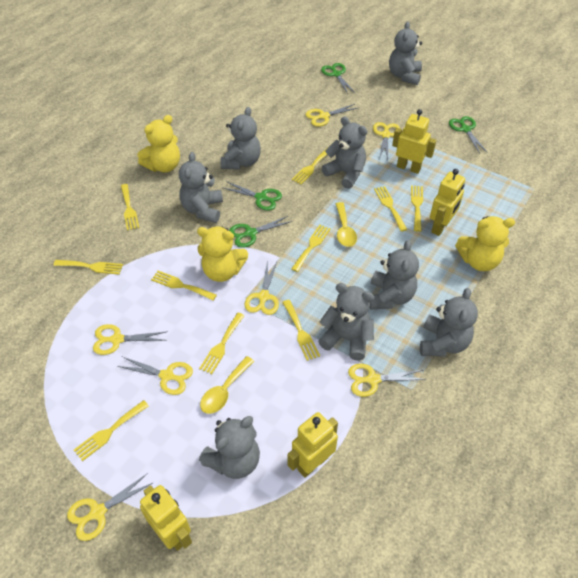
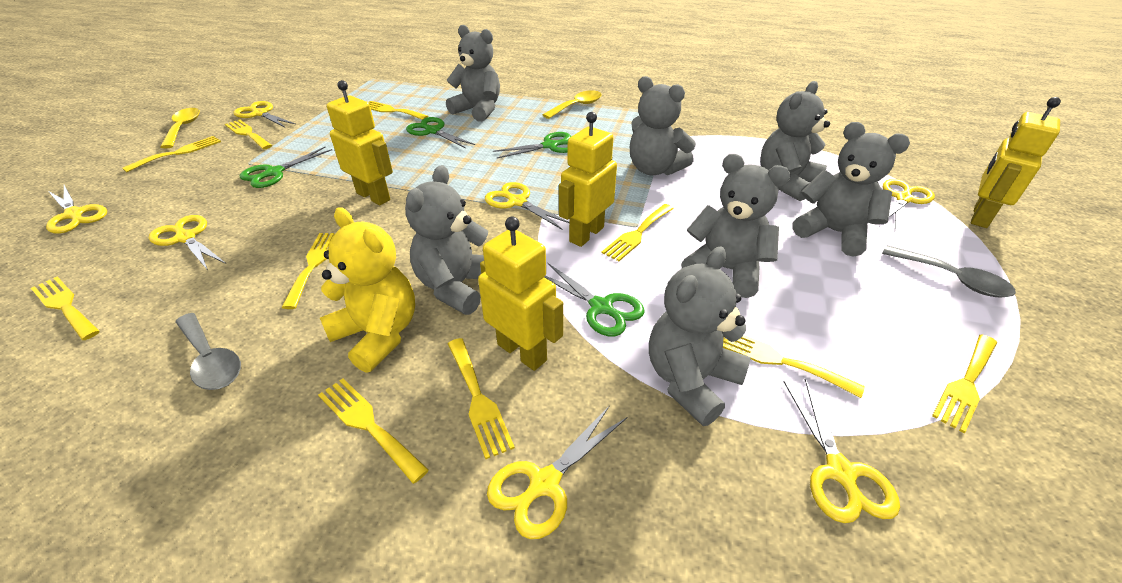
grey spoon: none = 0 -> [175,313,241,390] [882,246,1016,297] = 2
grey teddy bear: [179,152,223,223] [199,416,260,479] [221,107,261,170] [318,283,375,361] [322,116,367,189] [369,240,419,310] [389,21,422,85] [420,288,478,357] = 8 -> [405,165,488,315] [446,25,500,122] [630,76,696,175] [649,246,751,426] [681,154,791,298] [760,81,830,201] [793,122,910,257] = 7
yellow teddy bear: [137,115,180,172] [197,226,248,282] [455,216,515,271] = 3 -> [320,207,415,373] = 1

